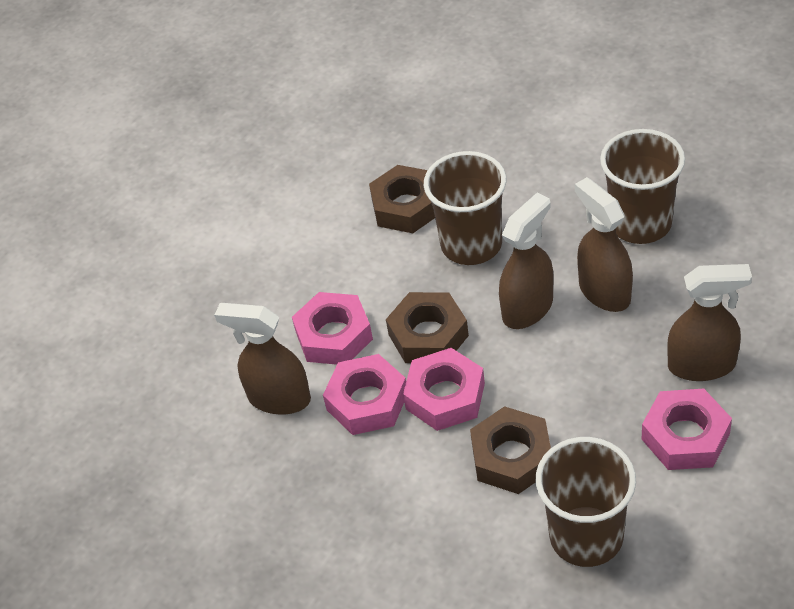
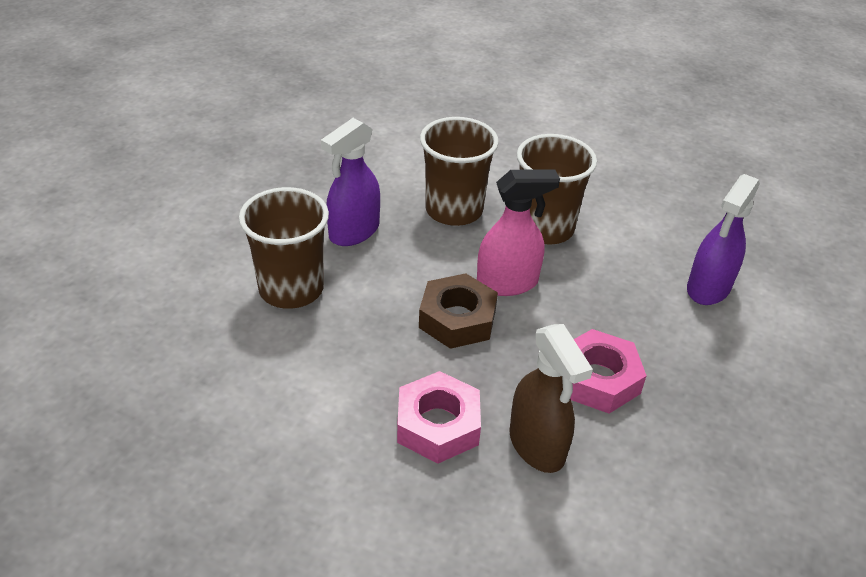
brown nut: [369,165,435,233] [386,292,469,363] [470,406,551,494] = 3 -> [419,273,498,349] = 1
brown spray bottle: [214,303,311,415] [499,193,554,329] [575,177,633,312] [667,264,752,381] = 4 -> [509,324,593,473] = 1
pink nut: [292,292,373,365] [323,354,406,435] [403,348,485,431] [642,389,732,470] = 4 -> [397,371,481,464] [570,329,647,414] = 2
pink spray bottle: none = 0 -> [477,170,560,296] = 1
purple spray bottle: none = 0 -> [321,118,380,246] [687,174,760,305] = 2

